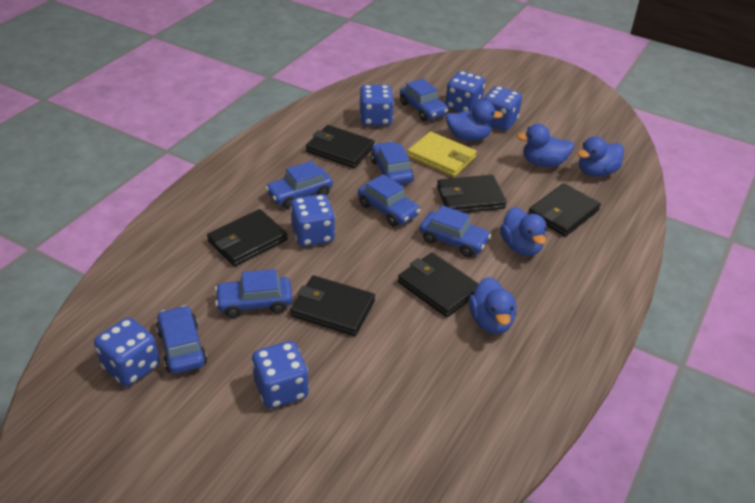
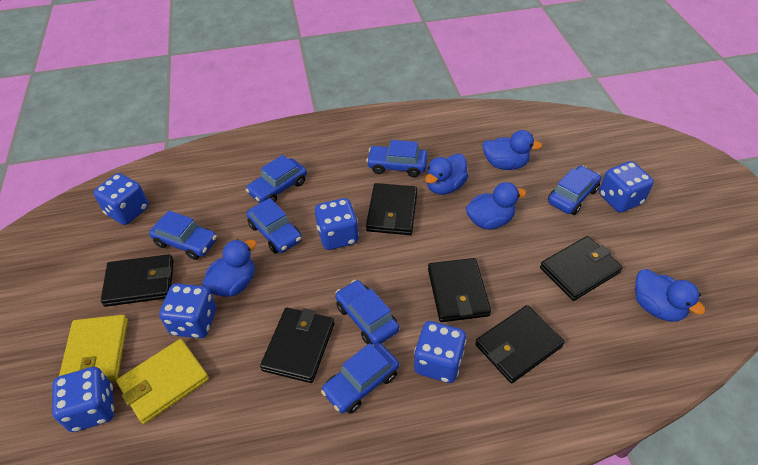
yellow wallet: [407,131,477,177] = 1 -> [59,315,128,381] [116,339,209,424] = 2

